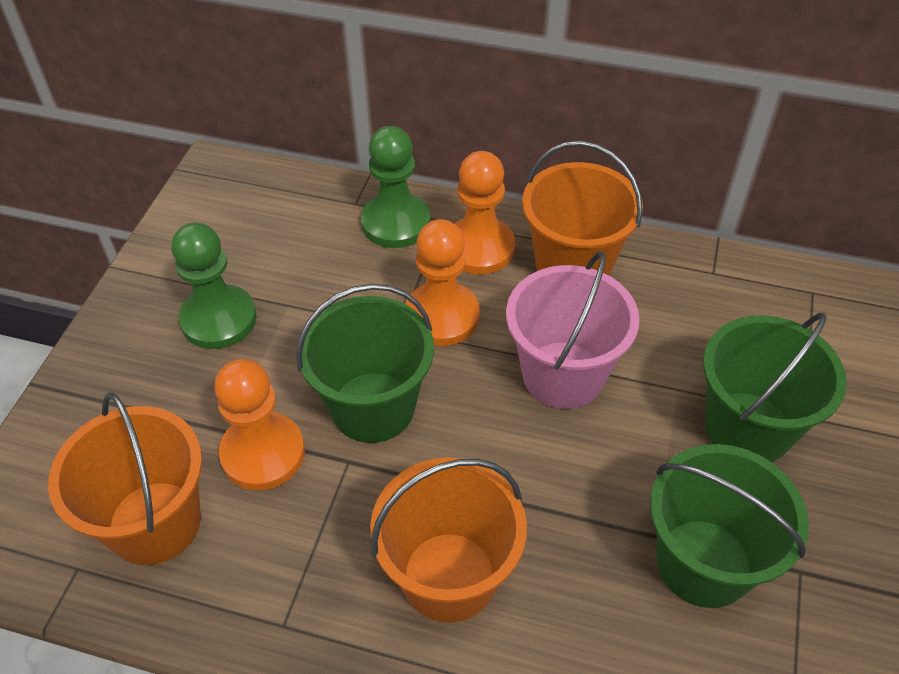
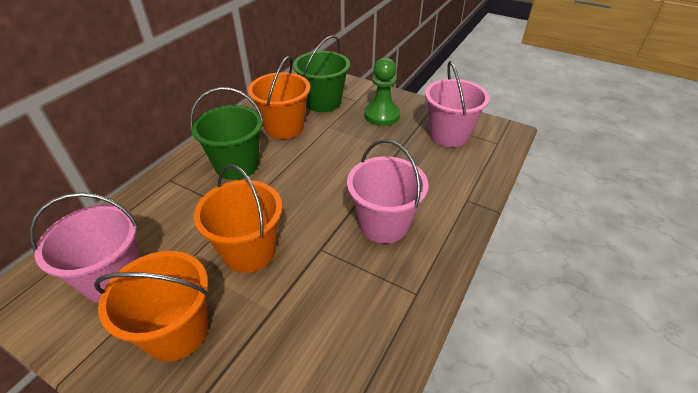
green bucket: [296,284,434,443] [650,444,809,608] [703,313,847,462] = 3 -> [190,87,264,180] [293,35,350,112] = 2
green pawn: [171,223,257,349] [361,126,430,248] = 2 -> [364,57,400,126] = 1
orange pawn: [215,359,305,490] [405,219,479,346] [454,151,515,274] = 3 -> none = 0
pink bucket: [506,251,640,409] = 1 -> [29,192,141,303] [347,139,429,244] [425,61,490,147] = 3

